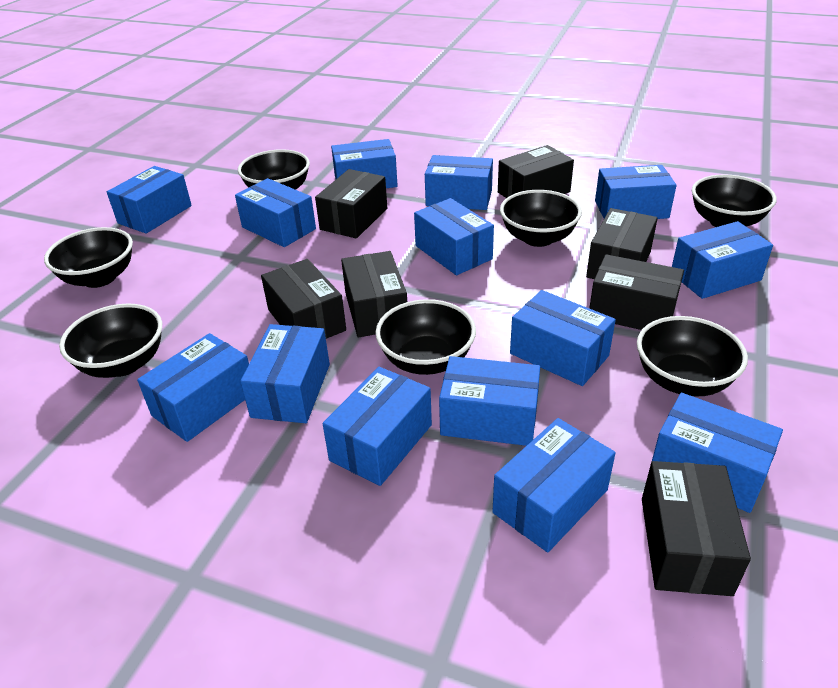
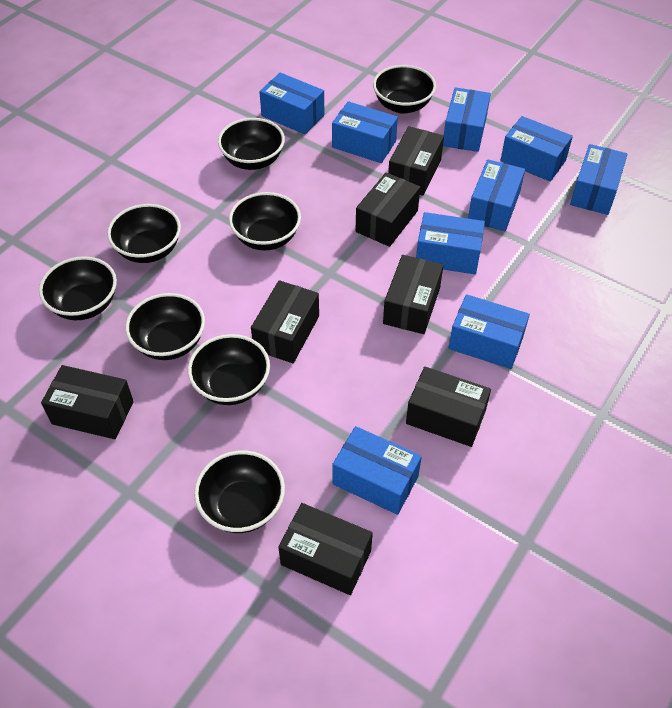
black bowl: [44,227,133,288] [59,304,162,378] [238,149,310,190] [375,299,476,375] [500,190,582,247] [637,316,748,397] [692,174,777,227] = 7 -> [39,256,117,320] [107,204,181,263] [125,293,205,360] [188,334,270,405] [194,450,285,533] [218,118,285,170] [229,192,301,250] [373,65,436,114] = 8
blue box: [107,166,192,234] [137,333,249,442] [235,178,316,247] [240,324,330,423] [323,367,432,486] [331,139,398,188] [414,198,494,275] [425,155,493,210] [439,356,540,446] [492,418,616,552] [510,290,616,386] [595,165,677,219] [652,393,783,513] [672,221,773,299] = 14 -> [259,73,324,134] [332,101,398,163] [332,426,422,515] [416,212,485,274] [443,87,491,152] [449,294,530,369] [468,159,525,231] [500,116,573,182] [570,144,627,215] = 9

